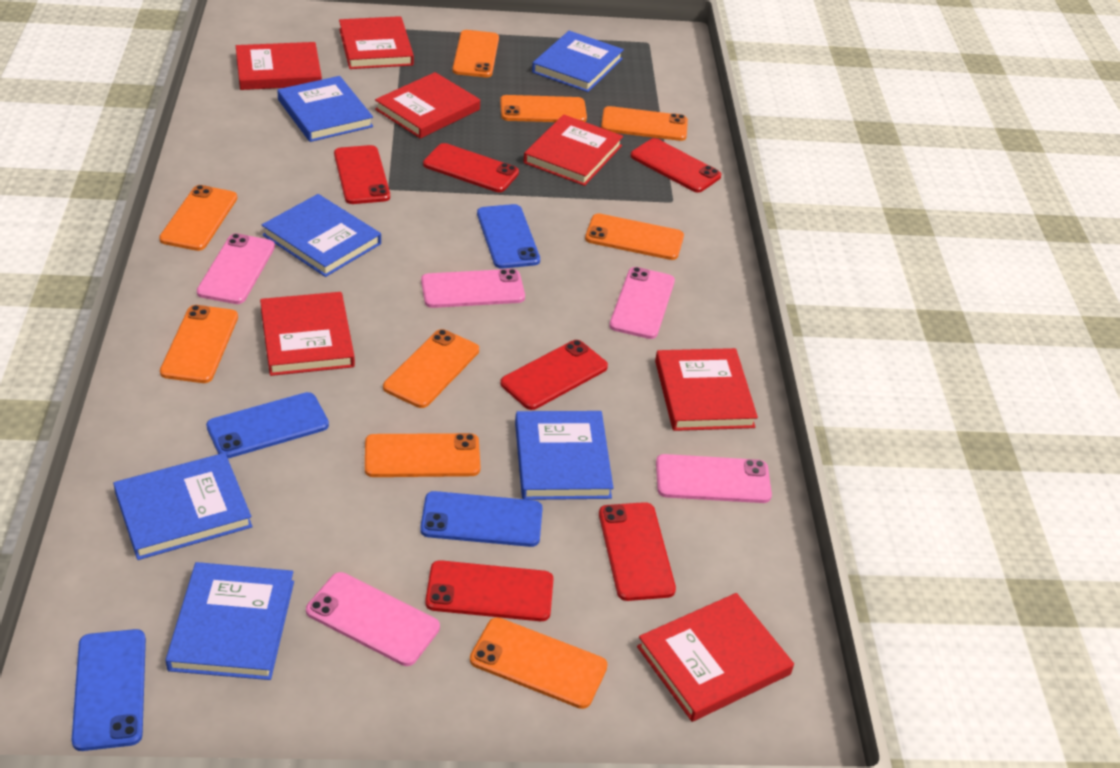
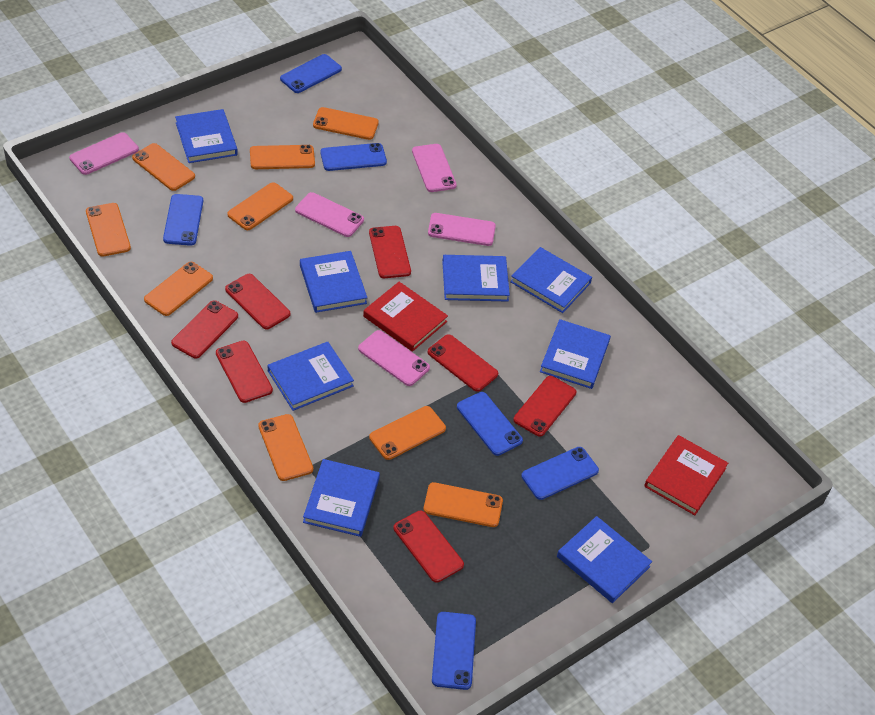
blue book: [113,453,252,560] [165,562,294,680] [262,194,381,277] [277,76,373,142] [515,411,613,500] [532,31,624,92] = 6 -> [175,109,238,163] [268,342,354,411] [300,251,368,313] [303,459,380,537] [442,255,510,302] [510,247,592,313] [540,319,611,389] [557,516,652,603] = 8
blue phone: [72,629,146,751] [206,392,329,458] [420,491,543,547] [477,204,540,269] = 4 -> [163,194,203,246] [280,54,342,93] [320,143,387,171] [432,612,476,690] [457,392,523,456] [521,447,599,500] = 6
red book: [236,42,322,90] [260,292,355,376] [339,16,414,69] [375,72,480,139] [523,115,623,186] [637,593,794,722] [655,348,758,431] = 7 -> [363,282,448,352] [644,435,728,515] = 2
red phone: [334,145,390,204] [423,143,519,192] [425,560,554,621] [500,340,608,410] [599,502,676,601] [630,138,721,193] = 6 -> [171,300,238,359] [216,341,273,403] [225,274,290,329] [369,226,411,278] [393,511,464,583] [428,334,498,392] [513,376,576,437] = 7

